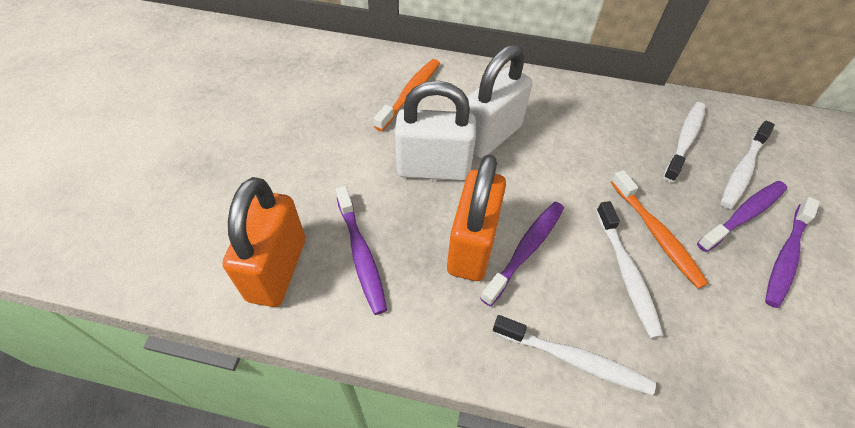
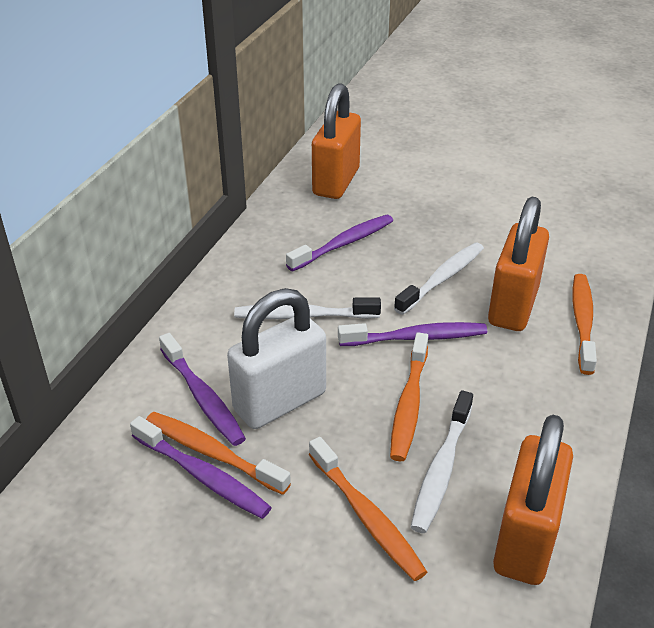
orange padlock: [222,177,305,307] [447,154,506,281] = 2 -> [312,83,361,199] [488,197,549,331] [493,415,573,585] = 3
orange toothbrush: [374,59,440,131] [611,170,708,289] = 2 -> [146,412,291,495] [309,437,427,581] [390,332,428,461] [572,274,597,375] = 4
white padlock: [395,81,476,181] [467,44,532,159] = 2 -> [227,288,326,429] = 1
white toothbrush: [493,315,656,395] [596,201,664,339] [663,102,706,183] [721,120,775,209] = 4 -> [234,297,381,319] [394,243,484,315] [411,390,473,533] = 3

